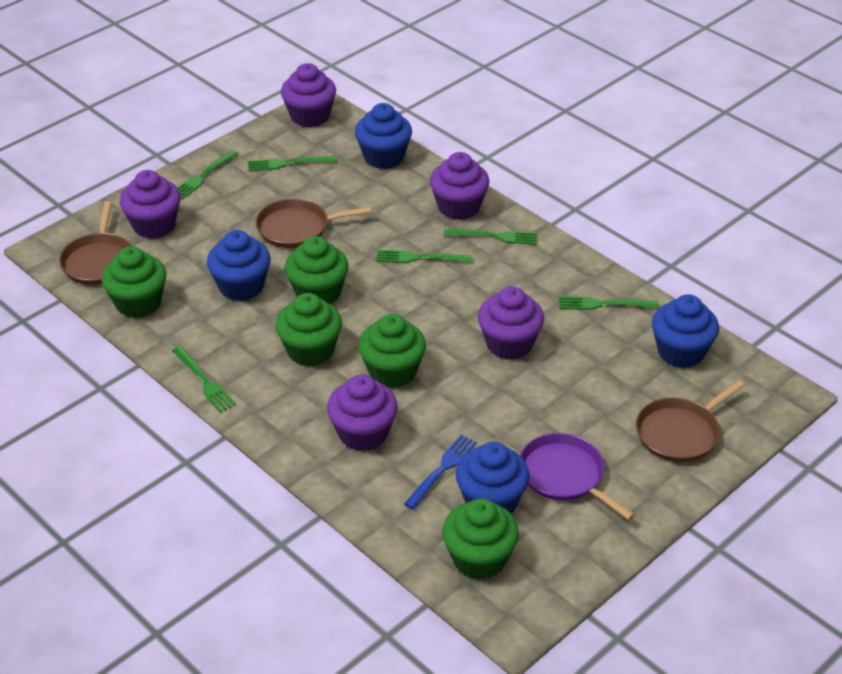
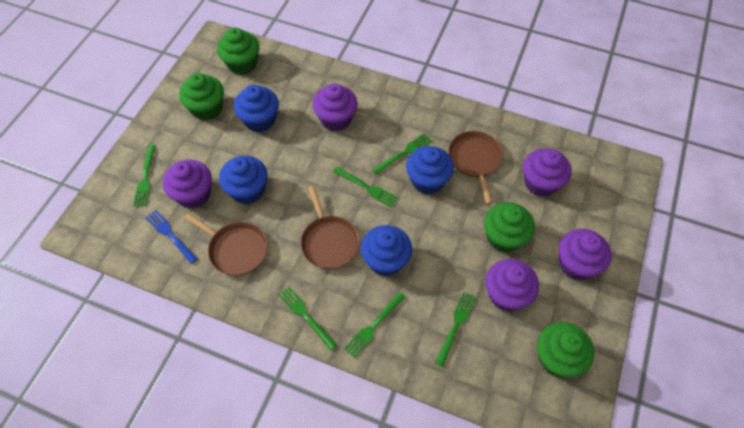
green cupcake: [102,246,166,318] [275,293,342,366] [285,236,349,304] [358,314,426,388] [442,498,519,580] = 5 -> [179,73,224,120] [217,28,259,75] [484,202,535,253] [537,322,594,377] = 4
purple pan: [520,433,635,520] = 1 -> none = 0

